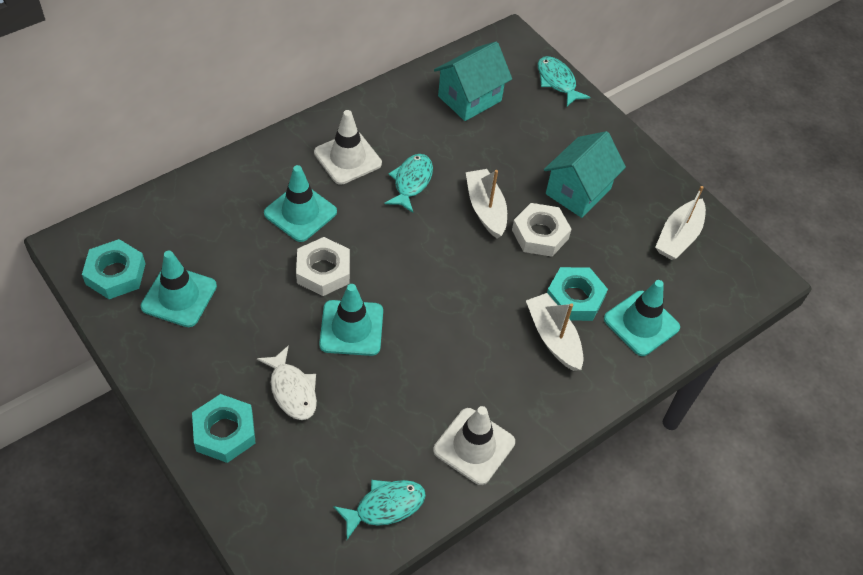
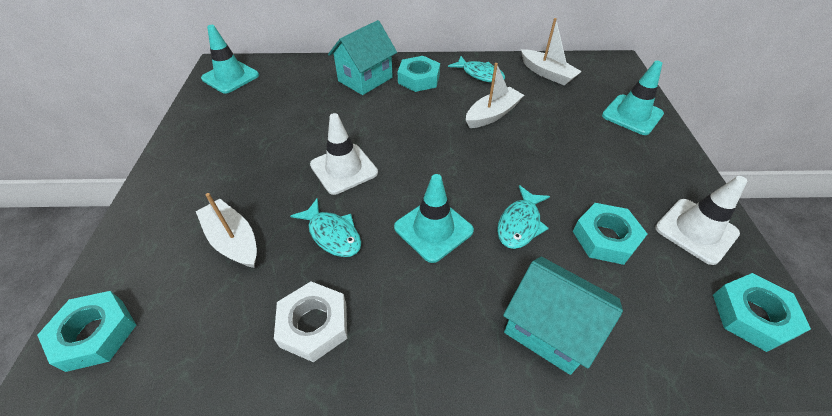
turquoise nut: [82,239,146,299] [192,394,256,463] [547,267,608,321] = 3 -> [37,291,136,372] [398,56,440,92] [573,203,647,265] [713,273,811,352] = 4
turquoise traffic cone: [140,251,217,327] [264,165,337,242] [319,284,383,356] [604,280,680,356] = 4 -> [201,25,259,94] [394,174,474,263] [602,61,664,135] = 3
white fish: [257,345,317,420] = 1 -> none = 0
white nut: [296,237,350,296] [512,203,572,257] = 2 -> [274,282,347,362] = 1

